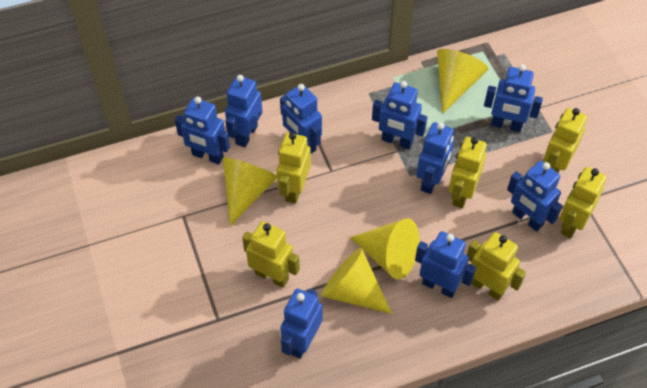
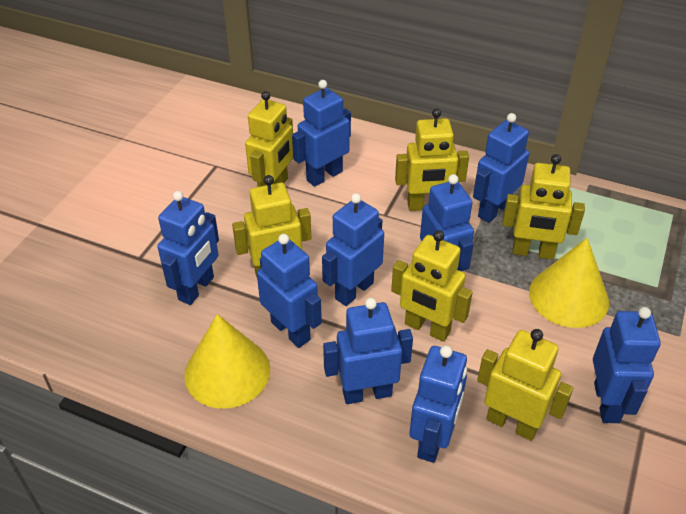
yellow cone: [223,157,277,226] [321,248,392,314] [350,218,420,279] [437,49,488,114] = 4 -> [184,314,270,409] [529,238,609,328] = 2

